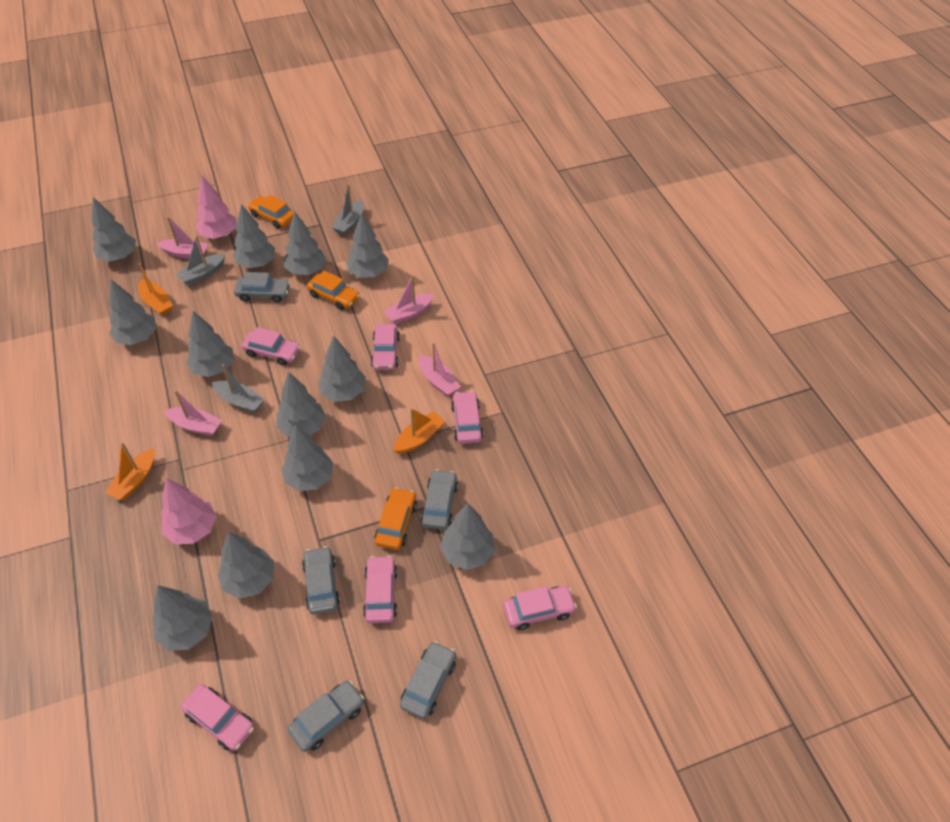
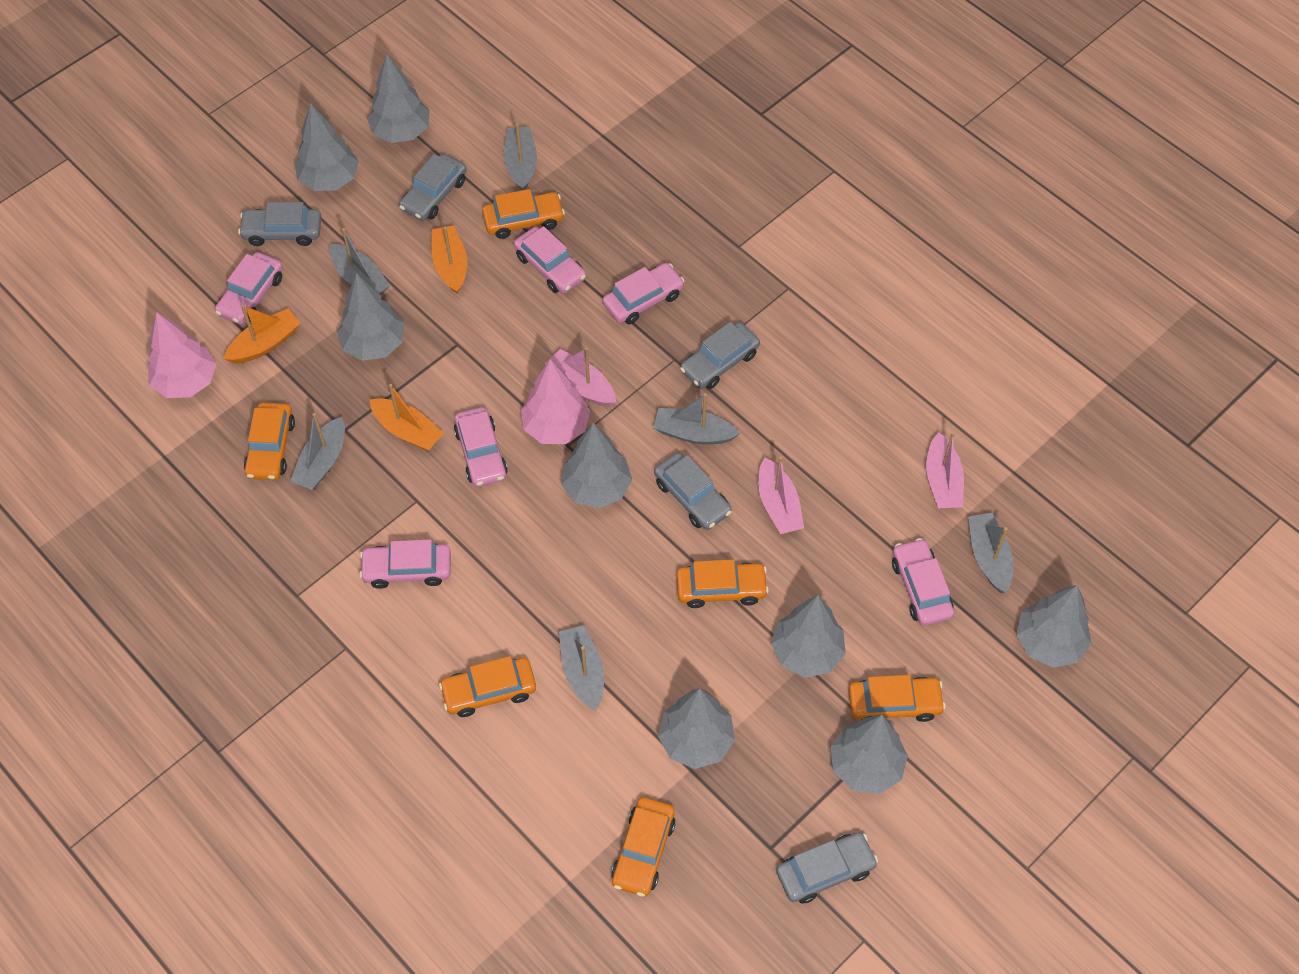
grey boat: [175,235,225,285] [212,364,265,413] [331,184,364,235] = 3 -> [290,413,345,490] [330,228,390,295] [504,123,537,190] [559,625,604,711] [653,393,740,444] [968,513,1013,593] = 6
grey tree: [91,197,136,262] [109,280,156,345] [152,585,213,651] [186,311,234,377] [217,532,274,599] [233,204,275,268] [276,372,326,437] [281,425,333,491] [284,211,326,275] [318,336,366,402] [346,213,389,278] [440,503,495,570] = 12 -> [295,103,359,191] [337,273,404,361] [367,54,430,143] [561,423,632,508] [658,688,735,769] [771,595,846,678] [831,715,908,794] [1016,585,1091,668] = 8
orange car: [248,195,294,229] [307,271,360,310] [375,487,417,550] = 3 -> [244,402,295,480] [439,656,536,717] [482,189,565,239] [611,797,676,897] [676,559,769,608] [849,675,946,722] = 6
pink boat: [157,216,208,258] [164,390,222,436] [384,275,434,324] [419,342,461,396] = 4 -> [545,348,616,406] [758,457,804,534] [926,432,964,509] = 3

